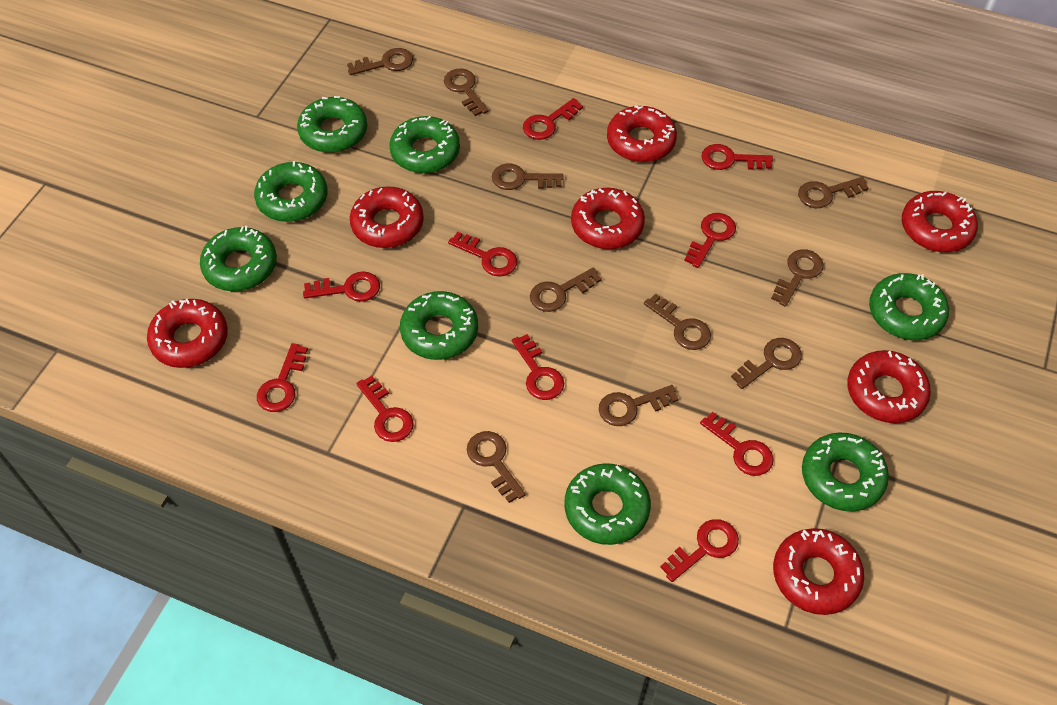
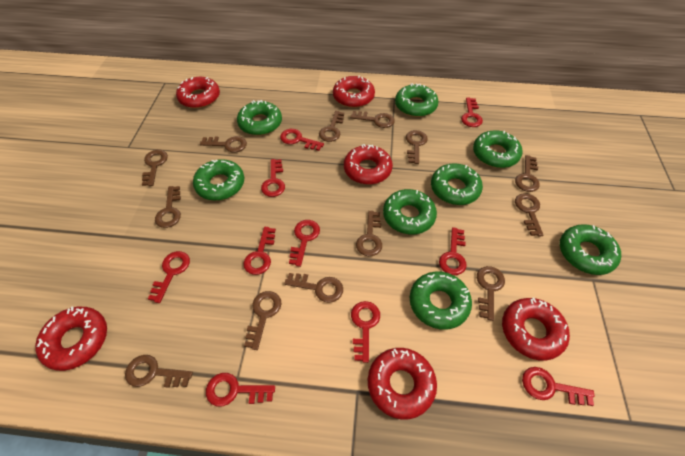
brown key: [347,48,413,75] [444,69,489,116] [467,431,526,503] [492,164,564,190] [530,267,602,312] [599,385,678,426] [644,294,711,350] [731,338,802,389] [771,249,823,307] [798,177,869,208] = 10 -> [125,355,193,388] [142,150,168,186] [155,186,181,228] [200,136,247,153] [244,291,282,350] [284,273,343,303] [319,111,344,142] [350,111,395,128] [356,211,382,256] [406,130,428,164] [477,266,505,321] [515,155,540,192] [515,193,543,237] = 13
red donut: [147,299,228,368] [350,186,424,248] [571,188,645,249] [607,105,677,162] [773,528,864,615] [847,350,931,423] [902,191,978,252] = 7 -> [35,306,107,371] [176,77,220,108] [333,76,375,108] [344,144,393,184] [368,348,437,420] [502,298,570,361] = 6

